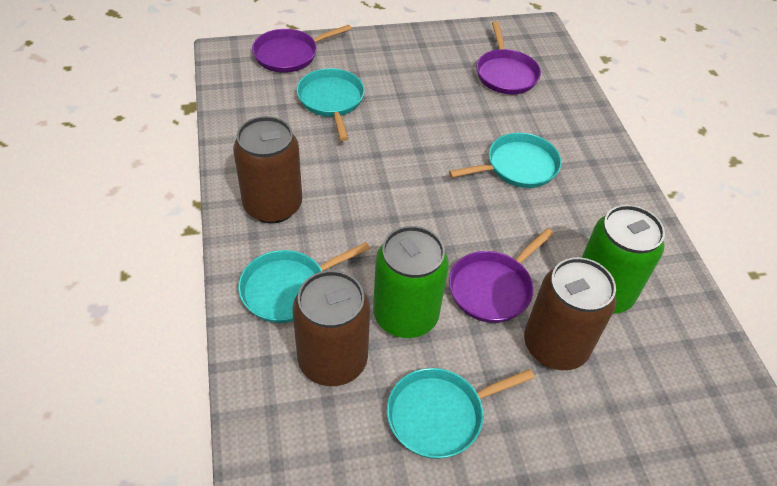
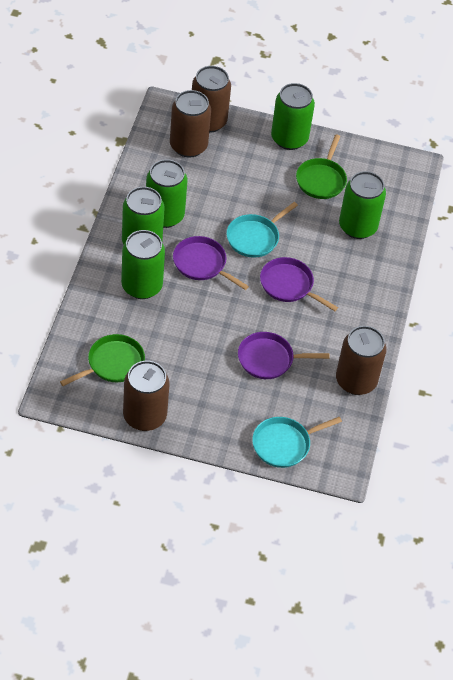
brown can: [233,116,302,223] [292,270,370,386] [524,257,617,370] = 3 -> [123,361,169,431] [170,90,211,158] [192,66,231,133] [336,326,387,395] = 4
green can: [373,226,449,338] [582,205,665,314] = 2 -> [121,230,165,299] [122,187,165,244] [146,159,187,228] [271,83,315,150] [339,171,386,239] = 5
green pan: none = 0 -> [60,334,145,386] [296,134,347,199] = 2
turquoise pan: [238,242,370,323] [296,68,365,141] [387,368,535,459] [449,133,562,188] = 4 -> [226,202,298,258] [252,417,342,468] = 2

